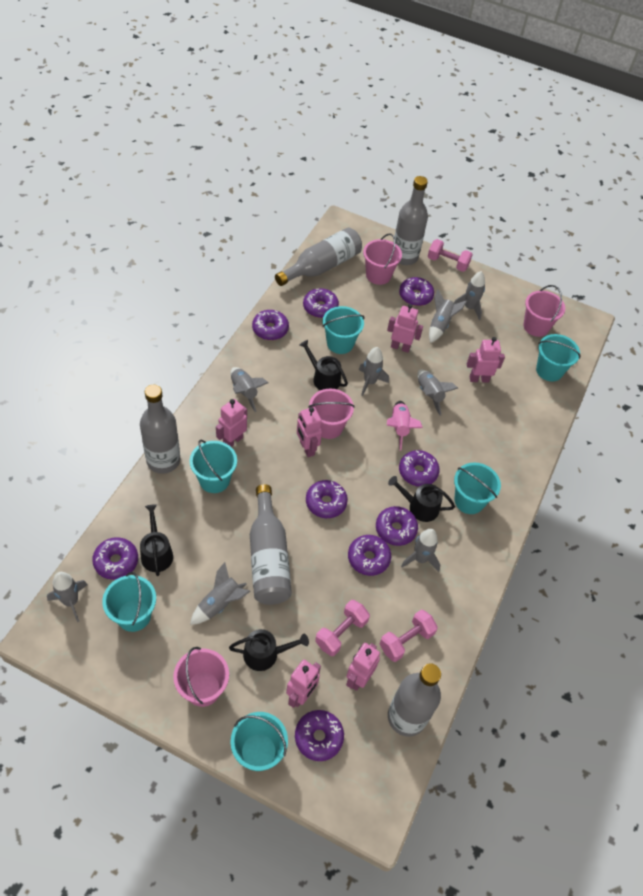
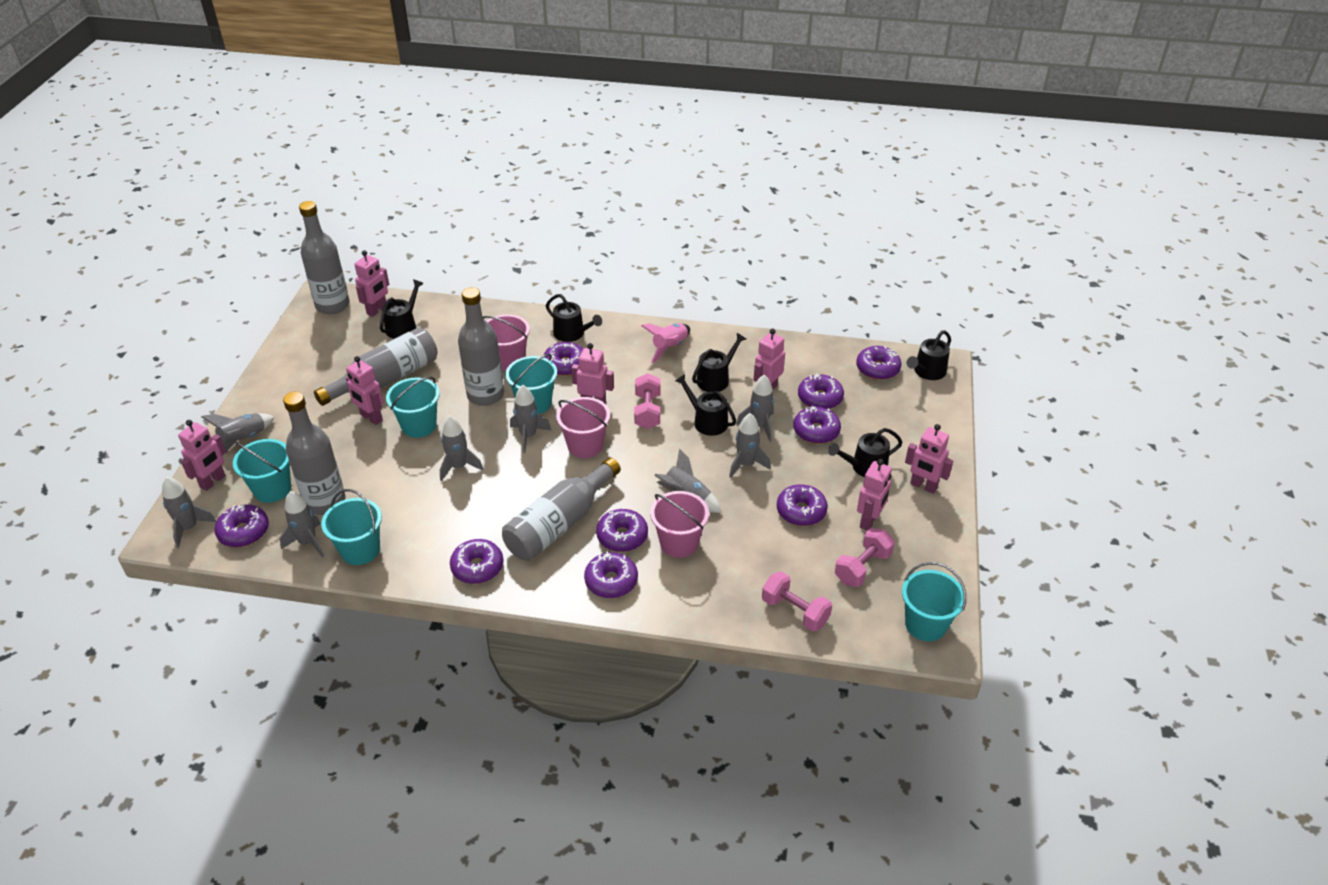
black watering can: [140,504,173,576] [229,629,309,671] [300,340,348,390] [388,476,455,522] = 4 -> [380,279,424,339] [546,294,602,342] [675,374,736,436] [692,333,746,392] [828,428,902,477] [906,330,951,380] = 6
pink bucket: [173,647,229,707] [308,389,355,439] [363,233,402,285] [523,285,565,337] = 4 -> [483,314,530,371] [556,397,610,458] [650,491,709,558] = 3
pink robot: [216,399,247,447] [286,660,321,708] [297,407,322,457] [346,643,380,691] [387,304,423,353] [467,337,505,383] = 6 -> [178,420,226,491] [346,356,384,425] [354,250,389,317] [571,343,614,404] [754,328,785,389] [857,459,892,531] [905,424,953,494] = 7
turquoise bucket: [102,572,156,632] [190,440,237,493] [230,712,288,771] [323,306,365,354] [454,463,501,514] [536,334,581,382] = 6 -> [233,439,291,503] [321,489,382,565] [386,377,440,438] [505,354,557,414] [902,562,966,641] = 5

